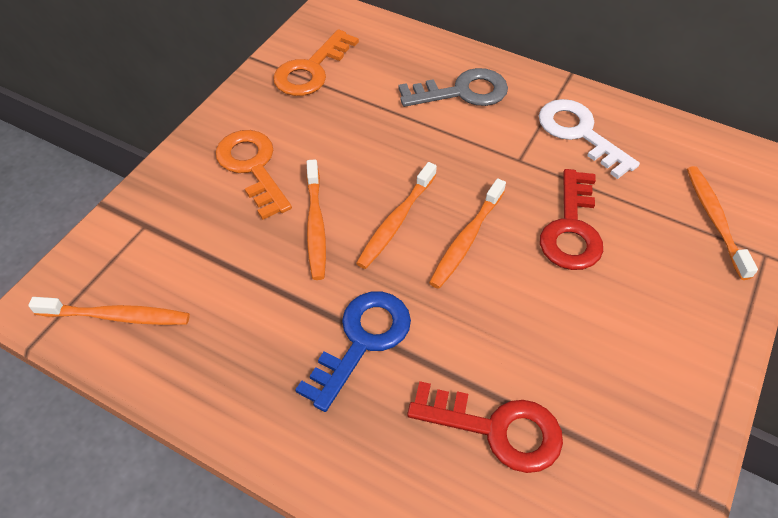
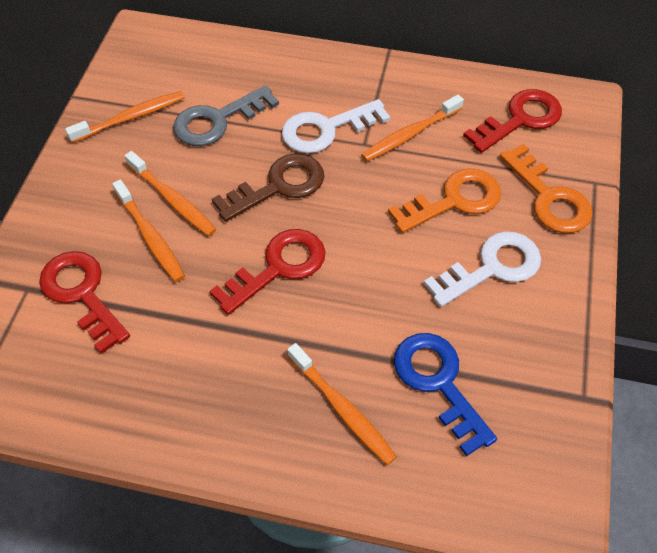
brown key: none = 0 -> [212,154,324,222] = 1
red key: [407,381,563,473] [540,169,603,270] = 2 -> [39,251,130,354] [210,229,325,315] [463,89,562,153] = 3
white key: [539,99,640,179] = 1 -> [282,99,390,153] [424,231,541,307] = 2

